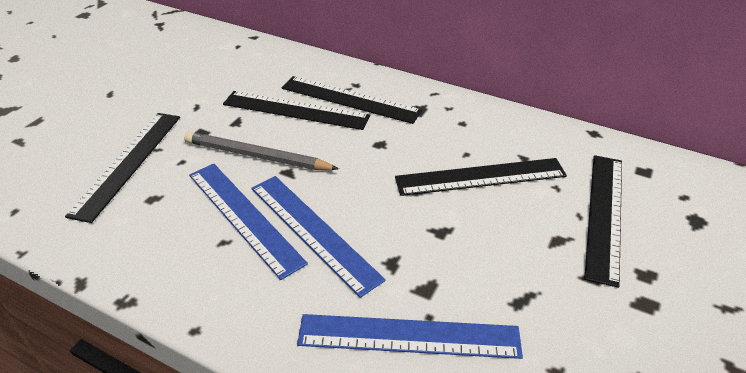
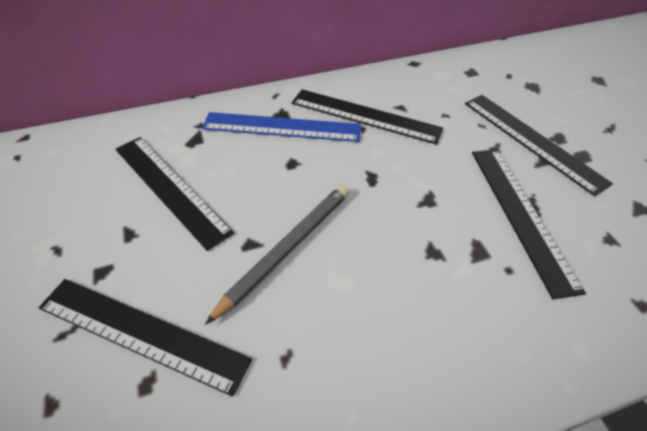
blue ruler: [189,164,308,280] [251,176,386,298] [297,314,523,359] = 3 -> [202,112,361,142] = 1

